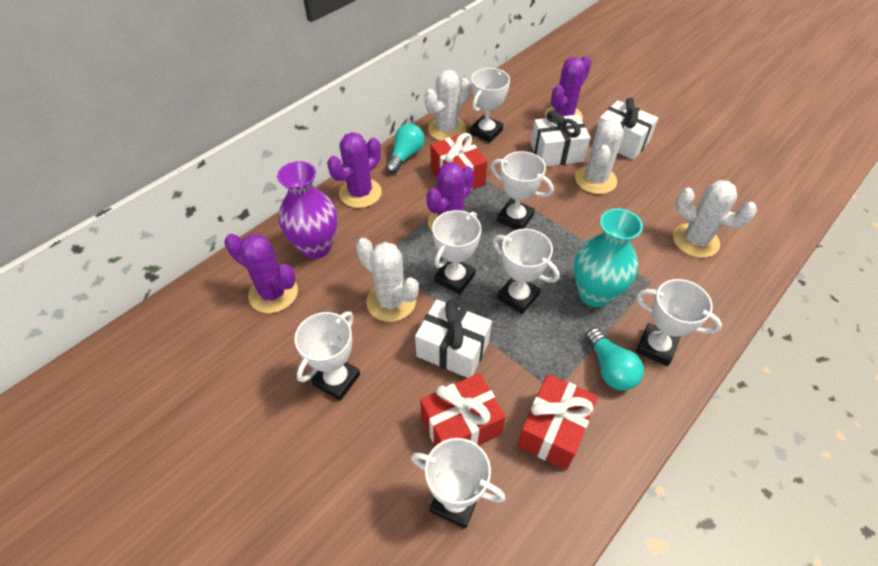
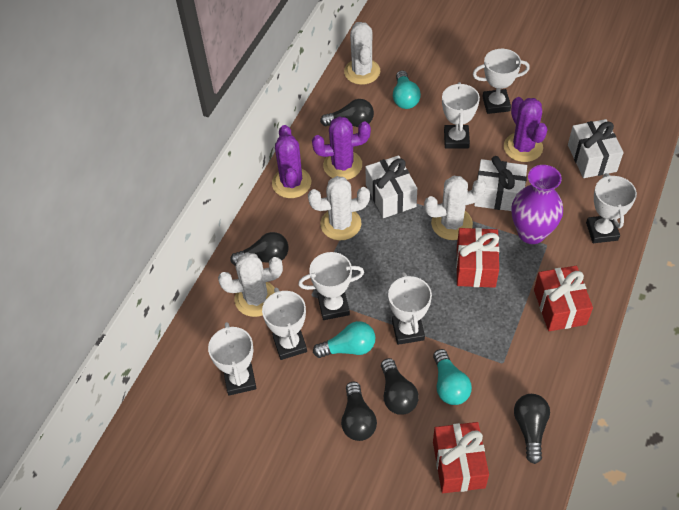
black light bulb: none = 0 -> [230,232,289,266] [320,99,374,127] [341,382,377,441] [381,358,419,415] [514,394,550,464] = 5
purple cactus: [224,234,298,313] [327,132,382,208] [426,162,474,233] [545,56,592,120] = 4 -> [272,125,311,198] [312,116,371,180] [504,97,548,162] = 3
turquoise light bulb: [386,123,425,173] [585,328,644,391] = 2 -> [313,321,376,358] [393,70,421,109] [433,349,472,405] = 3
turquoise vase: [574,208,643,307] = 1 -> none = 0

